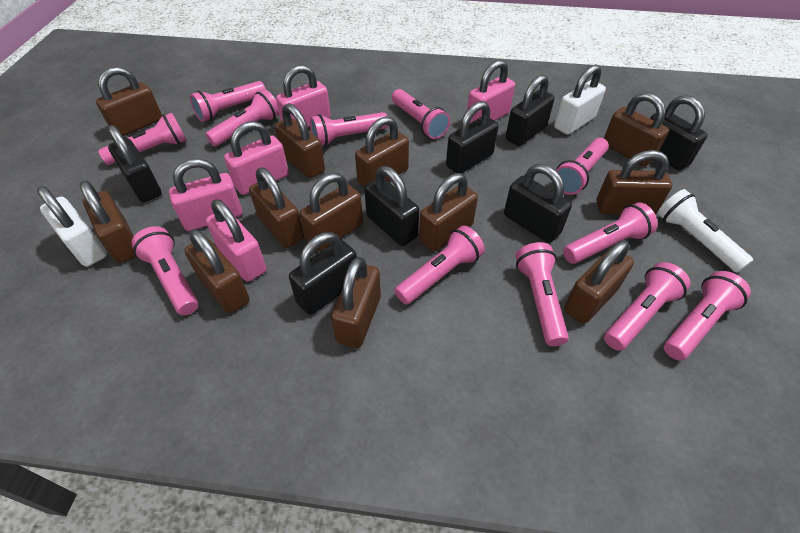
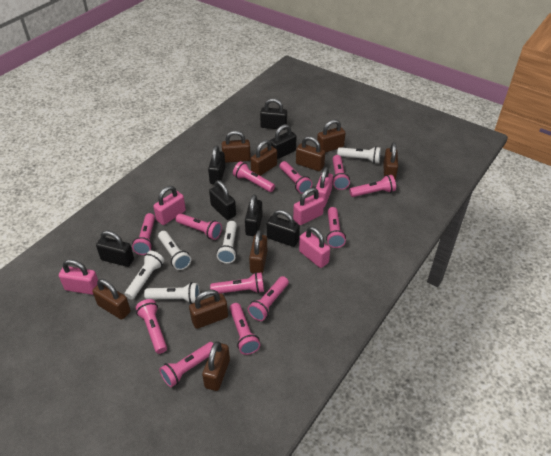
brown padlock: [80,181,136,263] [96,67,162,136] [184,229,250,313] [249,168,304,248] [275,103,325,178] [299,173,363,252] [331,257,381,348] [355,116,409,188] [419,173,478,252] [564,240,634,324] [596,150,672,215] [604,92,669,166] = 12 -> [92,279,131,320] [189,290,228,329] [202,341,230,391] [222,131,251,163] [249,230,267,273] [251,140,277,176] [296,136,325,171] [317,119,345,153] [383,142,398,180] = 9
white flashlight: [657,189,754,273] = 1 -> [125,251,164,300] [144,282,200,304] [158,231,191,270] [217,221,237,263] [337,147,381,164] = 5
white padlock: [37,186,107,267] [554,64,606,135] = 2 -> none = 0

